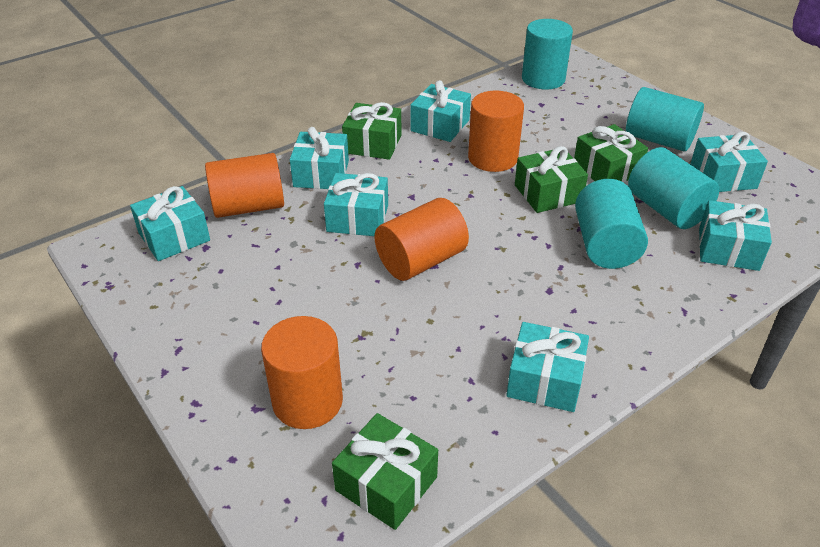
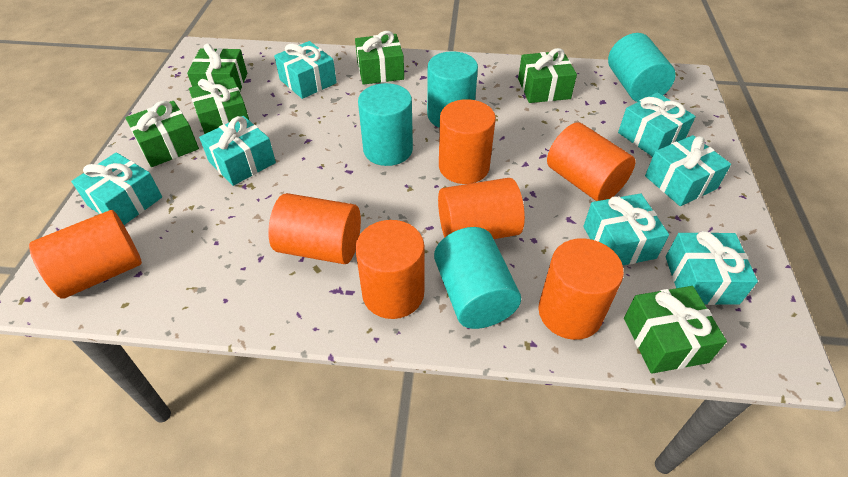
green gift: [332,413,438,530] [342,102,401,160] [515,146,588,213] [574,124,648,183] = 4 -> [125,101,199,167] [187,43,247,91] [189,77,250,134] [355,31,404,85] [518,48,577,103] [624,286,727,374] = 6
orange cylinder: [205,153,284,218] [261,316,343,429] [375,198,469,281] [468,91,524,172] = 4 -> [29,210,142,299] [268,193,361,264] [355,220,424,319] [438,178,525,239] [439,99,496,184] [538,238,624,340] [547,123,635,201] = 7

